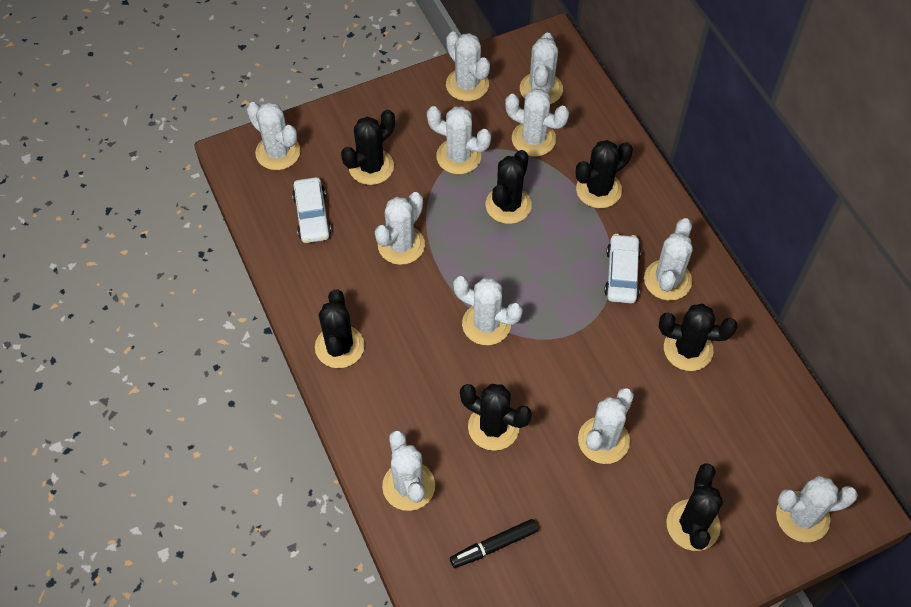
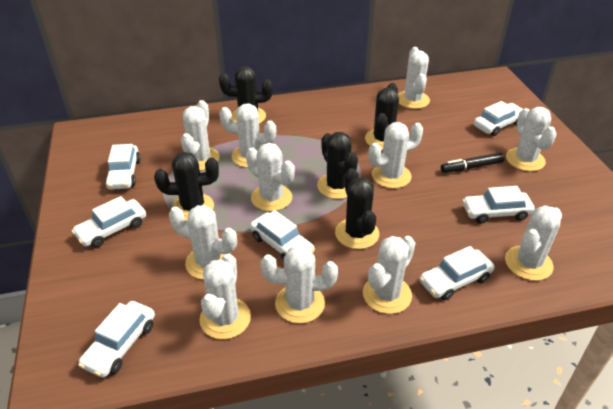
black cactus: [315,289,365,368] [341,110,395,185] [460,384,532,451] [486,150,532,224] [576,140,633,208] [659,304,738,371] [666,463,723,551] = 7 -> [154,152,219,222] [219,66,273,124] [317,132,358,199] [335,168,379,249] [365,83,399,150] = 5
white car: [292,177,331,243] [604,234,641,303] = 2 -> [72,196,146,248] [78,301,155,378] [105,144,141,190] [250,210,315,262] [419,246,494,300] [462,186,535,224] [474,101,523,136] = 7

